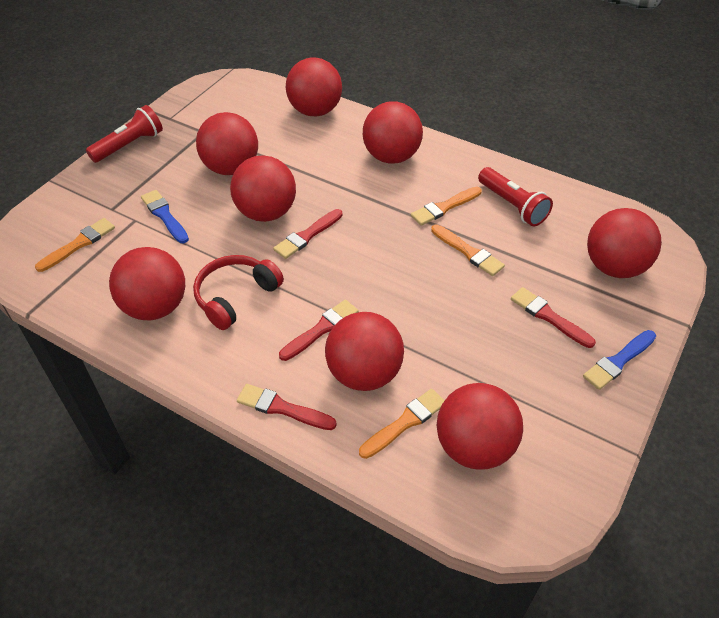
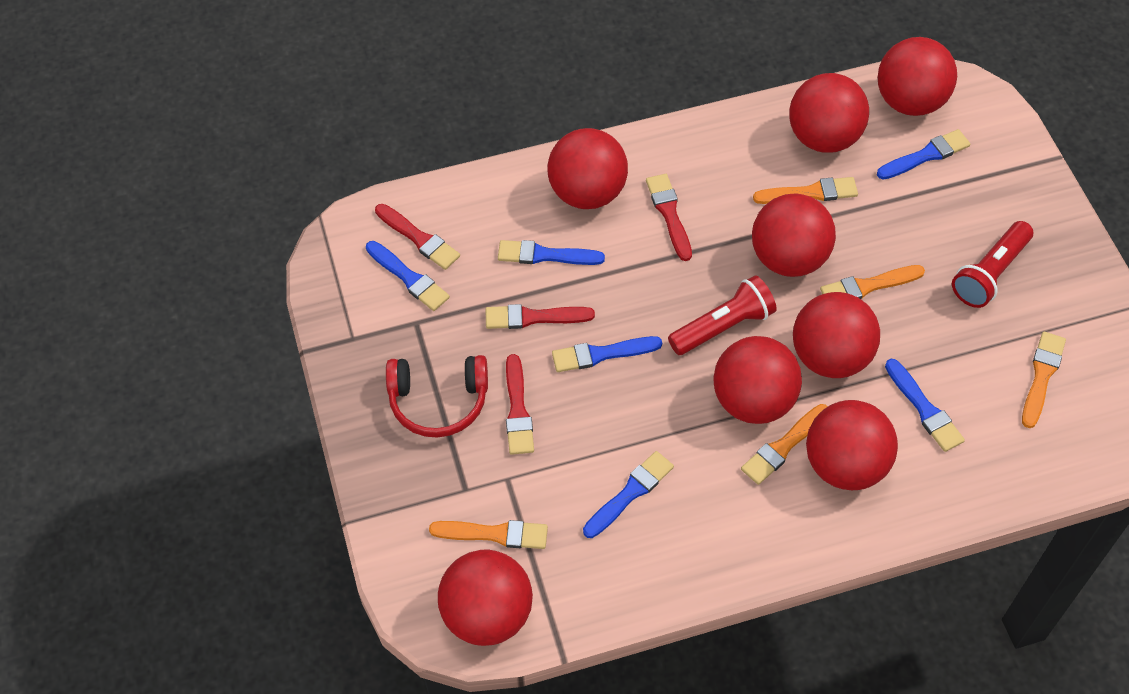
blue brush: [141,190,189,243] [583,330,656,390] = 2 -> [366,241,450,311] [498,240,605,265] [552,336,662,372] [583,451,674,538] [877,129,970,180] [885,359,965,452] = 6
orange brush: [35,218,115,272] [359,389,445,459] [411,186,482,225] [431,224,505,276] = 4 -> [429,520,548,549] [741,404,828,485] [753,177,858,204] [820,265,925,299] [1022,331,1066,428] = 5

